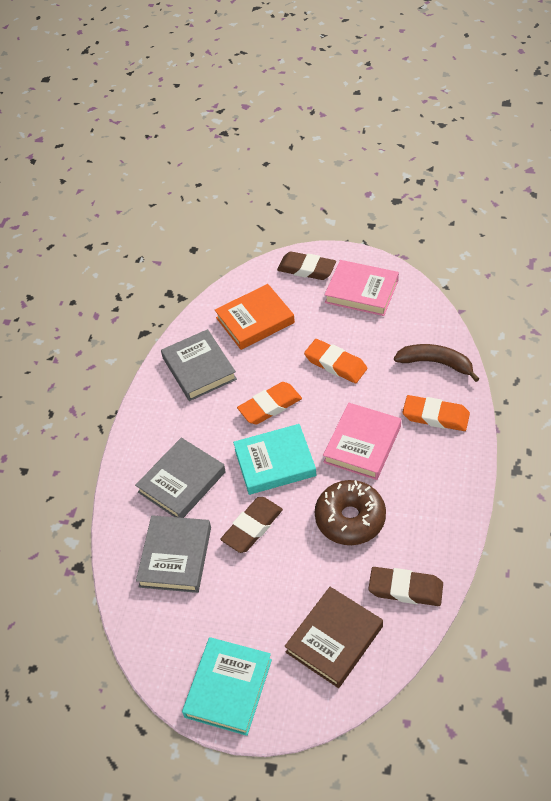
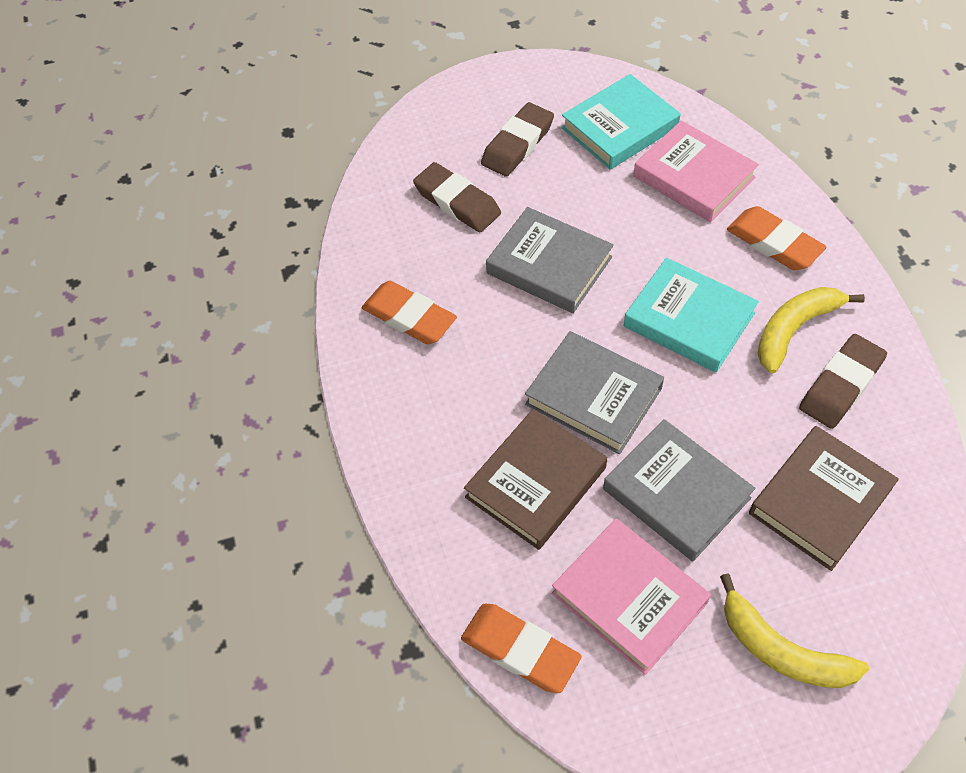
brown banana: [394,344,479,382] = 1 -> none = 0
brown book: [284,587,383,688] = 1 -> [464,409,607,550] [749,426,899,571] = 2
brown donut: [315,480,386,545] = 1 -> none = 0
orange book: [215,284,295,350] = 1 -> none = 0
yellow banana: none = 0 -> [720,573,869,688] [758,287,865,373] = 2

